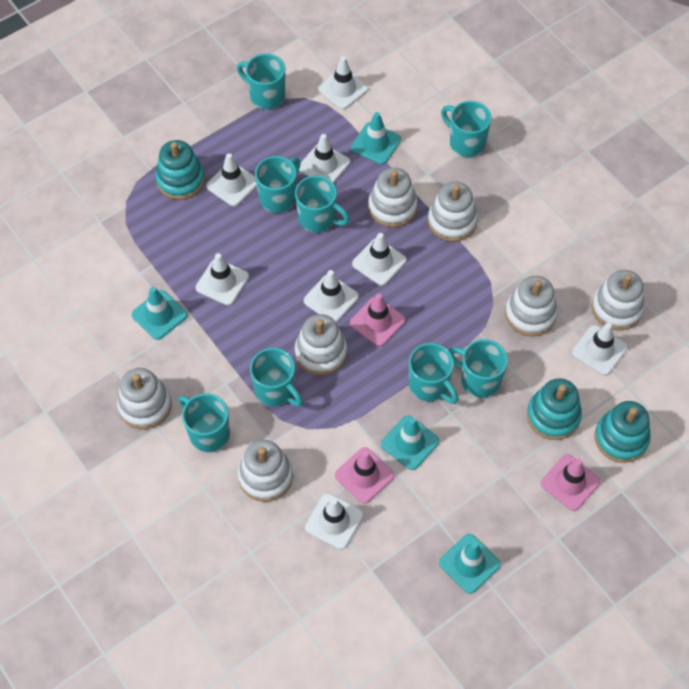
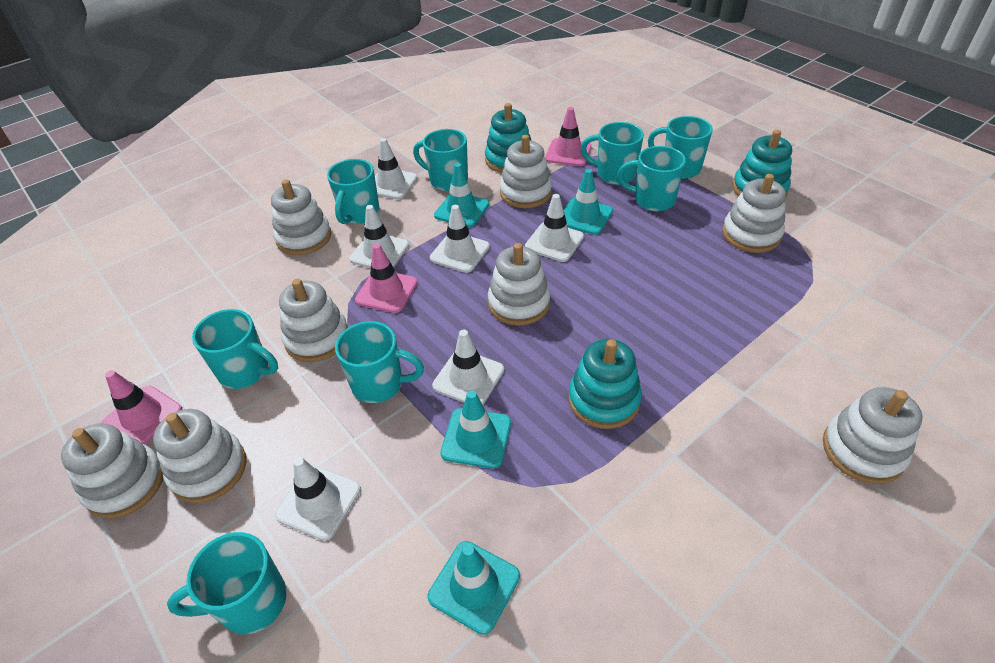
white stacking toy: [117,368,172,429] [238,440,293,502] [295,314,347,375] [368,168,418,227] [428,182,478,242] [505,276,558,337] [591,270,645,330] = 7 -> [61,423,163,519] [153,409,246,503] [271,179,331,255] [279,279,348,362] [488,243,550,326] [500,135,552,208] [722,174,786,253] [823,387,922,484] = 8
white traffic cone: [196,253,249,305] [206,153,257,206] [299,134,350,183] [304,270,359,322] [305,493,364,550] [318,56,368,109] [352,233,406,286] [572,323,628,375] = 8 -> [275,457,361,541] [349,205,409,268] [375,138,418,199] [430,205,490,273] [432,330,504,405] [525,194,584,262] = 6

